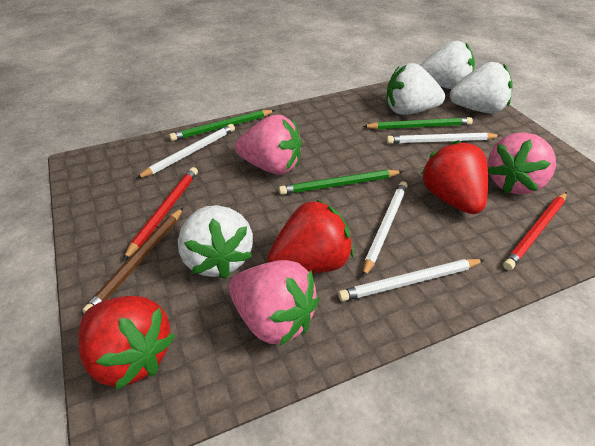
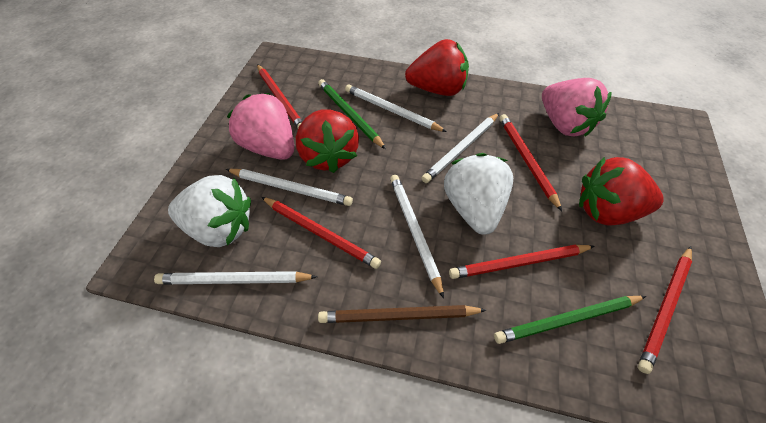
green pencil: [169,110,276,141] [279,170,403,195] [362,117,473,129] = 3 -> [318,79,386,149] [494,296,646,344] = 2
pink strawberry: [229,260,319,346] [235,115,302,175] [488,132,556,194] = 3 -> [227,93,294,160] [542,78,612,137] = 2
red pencil: [123,167,198,261] [503,192,567,270] = 2 -> [257,64,303,128] [261,197,381,269] [449,245,595,279] [499,114,562,211] [638,246,692,374] = 5
white pencil: [136,124,235,179] [338,259,484,301] [363,181,408,277] [386,132,501,144] = 4 -> [154,271,317,284] [226,169,353,206] [345,84,447,132] [390,175,444,298] [421,113,499,183] = 5
white strawberry: [178,205,253,279] [386,63,445,115] [420,41,475,89] [450,62,512,114] = 4 -> [168,175,251,247] [444,153,513,235] = 2

